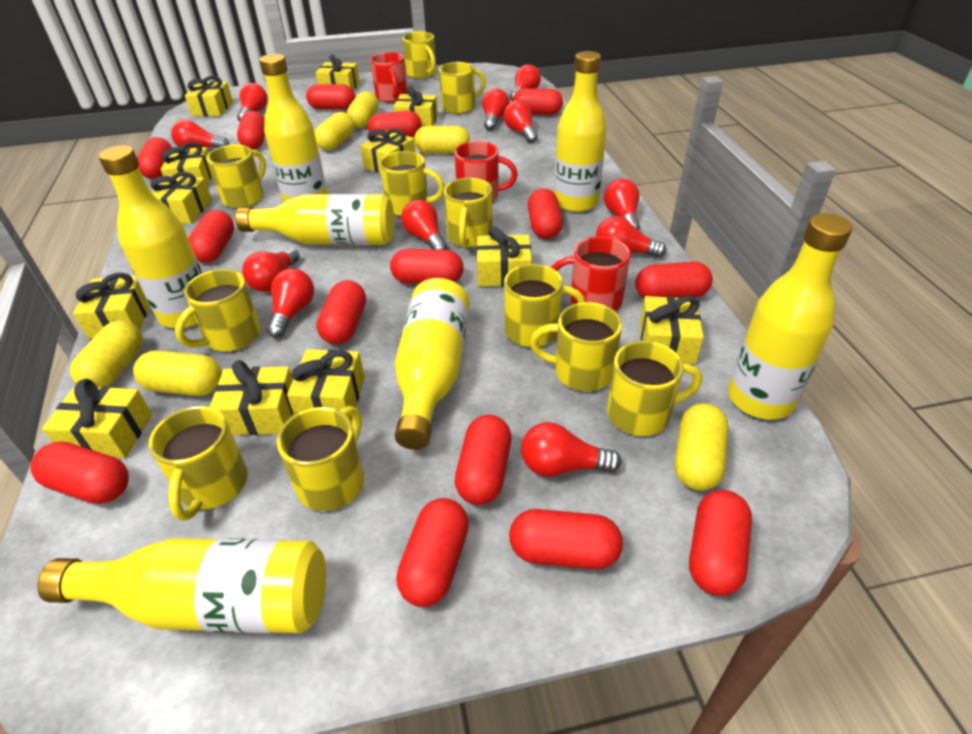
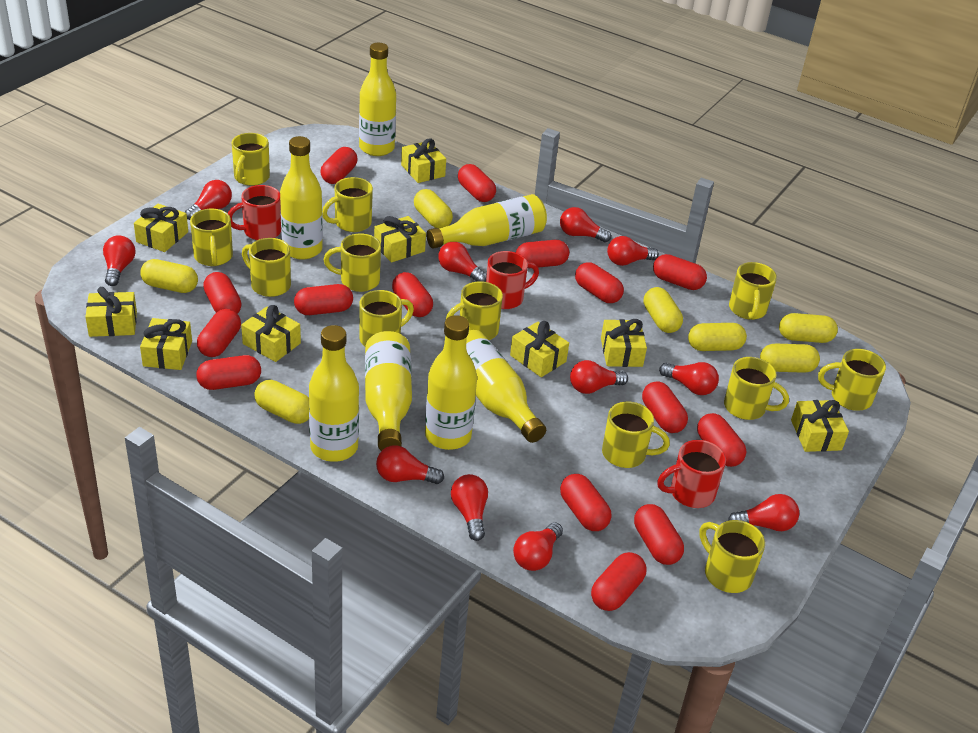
yellow capsule: [70,321,143,387] [133,350,222,396] [314,112,354,150] [347,91,378,128] [414,126,470,154] [675,403,729,491] = 6 -> [140,259,198,293] [254,380,309,424] [414,189,453,228] [644,287,683,333] [688,323,747,351] [760,344,820,373] [779,313,838,343] = 7
yellow gift: [42,379,152,458] [73,273,150,339] [151,172,212,224] [161,142,212,187] [185,76,233,116] [210,360,293,435] [287,349,365,421] [316,54,360,91] [360,129,415,174] [393,86,438,127] [476,227,532,287] [640,296,704,364] = 12 -> [85,287,137,337] [134,204,188,252] [140,318,192,370] [241,305,301,362] [374,216,426,262] [401,138,446,183] [510,321,569,377] [601,319,647,367] [791,400,849,452] = 9
yellow mug: [149,406,248,521] [175,269,261,352] [207,144,266,208] [277,406,364,511] [380,151,445,216] [403,31,436,79] [439,62,486,114] [444,178,492,248] [504,264,585,347] [530,302,622,391] [607,341,702,436] = 11 -> [190,209,233,266] [232,133,270,186] [242,238,291,297] [322,177,373,232] [324,233,381,292] [360,290,414,346] [446,281,503,340] [602,402,670,468] [699,520,765,593] [724,357,789,420] [729,262,777,320] [818,349,886,411] = 12

